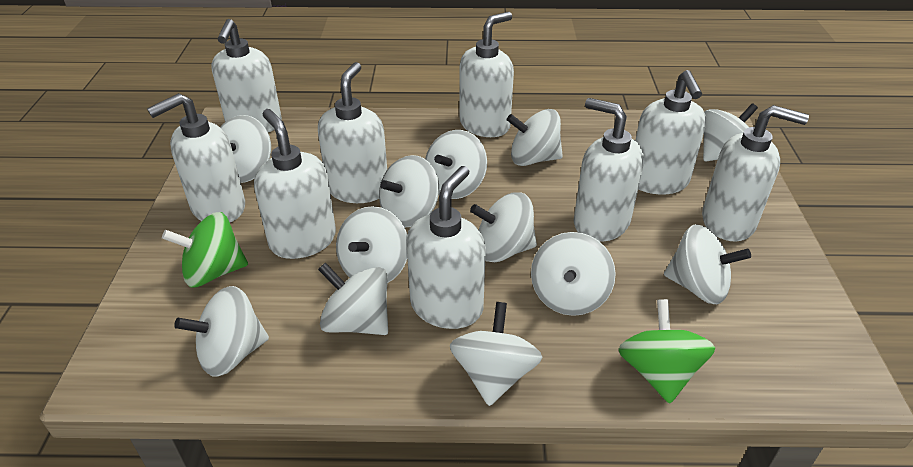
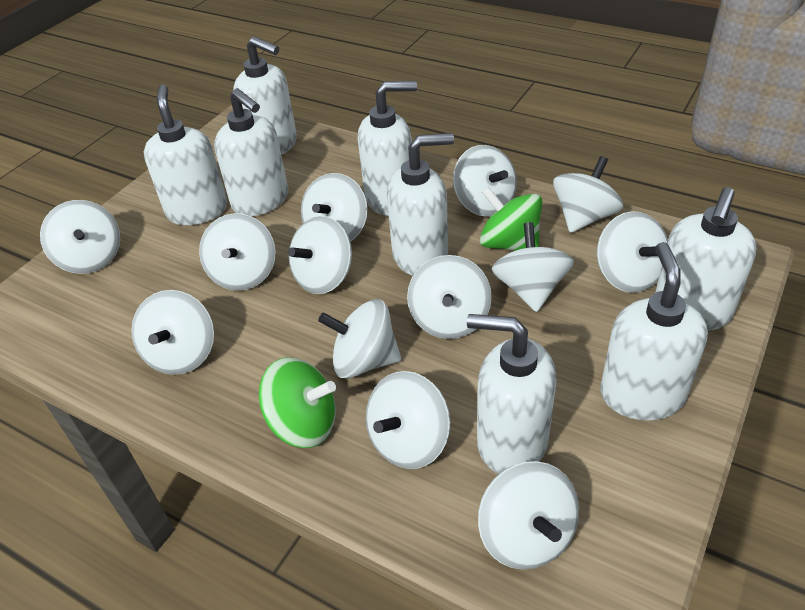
white soap dispenser: [147,93,245,222] [211,19,282,132] [254,109,336,259] [318,62,387,203] [406,166,486,329] [459,12,514,137] [574,98,644,242] [635,70,706,195] [702,105,809,242] = 9 -> [144,85,227,225] [214,88,288,216] [233,36,297,155] [358,81,417,216] [387,133,454,276] [467,314,557,474] [601,242,708,421] [655,187,757,330] = 8
white spinning top: [174,286,269,377] [220,115,271,183] [318,262,388,335] [336,206,407,282] [379,155,439,228] [425,130,487,199] [450,302,543,406] [470,192,537,262] [507,109,563,166] [531,232,616,316] [664,224,751,304] [703,103,758,162] = 12 -> [40,200,120,274] [131,290,214,375] [199,213,276,291] [288,216,352,294] [301,173,368,242] [318,299,401,378] [366,371,450,469] [407,255,492,339] [453,145,517,217] [478,461,579,569] [492,222,574,312] [553,156,623,233] [597,211,668,293] = 13

